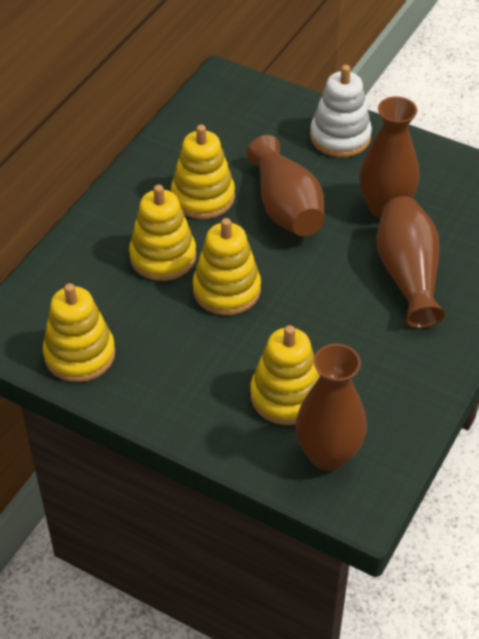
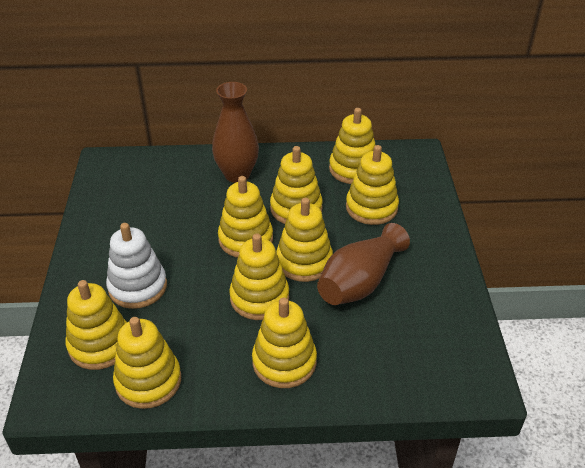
brown vase: [247,135,324,236] [295,344,367,471] [359,96,419,218] [376,196,445,329] = 4 -> [212,82,259,183] [317,223,410,305] = 2
yellow stacking toy: [43,283,115,382] [129,185,196,281] [171,125,235,219] [193,218,261,315] [250,325,320,425] = 5 -> [66,280,127,370] [113,317,181,409] [218,176,273,258] [229,233,289,320] [252,298,317,388] [270,146,323,224] [276,198,333,282] [329,108,376,184] [346,145,399,225] = 9

